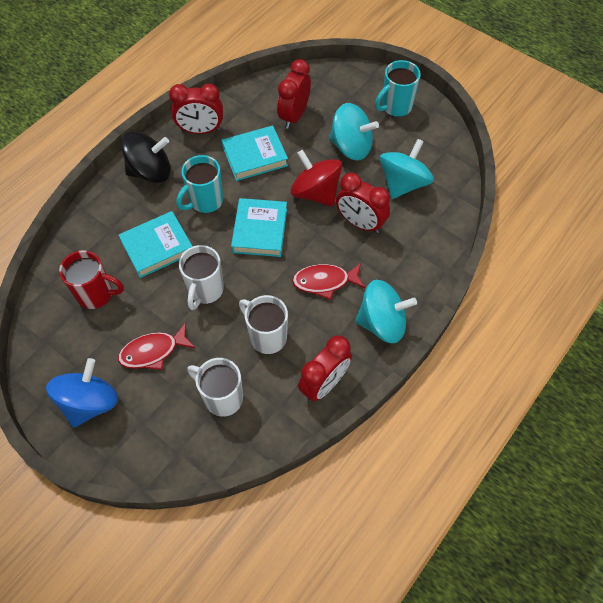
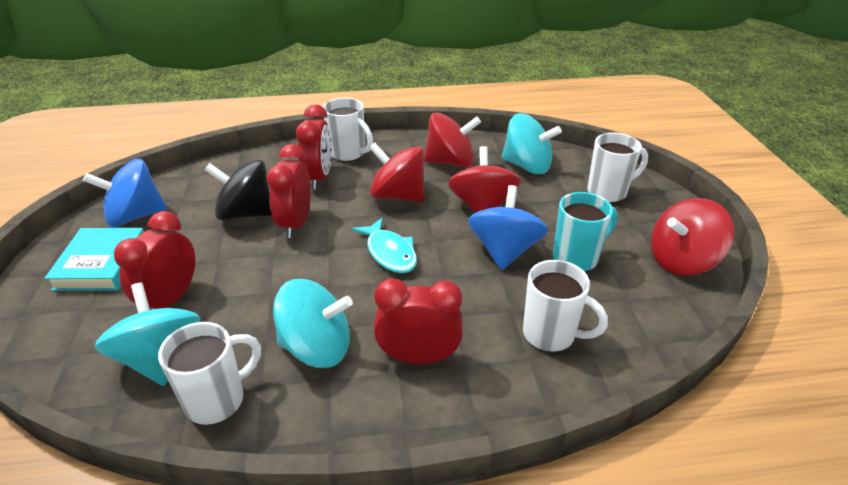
blue spinning top: [46,358,118,428] = 1 -> [83,159,167,227] [468,185,548,270] = 2
red fish: [118,323,195,370] [292,263,365,300] = 2 -> none = 0
red mug: [59,250,124,309] = 1 -> none = 0
red spinning top: [290,150,342,206] = 1 -> [369,142,424,202] [424,112,481,168] [448,146,521,213] [651,198,734,276] = 4
turquoise book: [119,211,193,278] [222,125,288,181] [231,198,287,257] = 3 -> [45,228,144,291] = 1
turquoise fish: none = 0 -> [352,218,417,273] = 1
turquoise mug: [176,155,223,213] [375,60,421,117] = 2 -> [553,192,618,272] = 1
white mug: [179,245,224,310] [187,358,243,417] [239,295,288,354] = 3 -> [158,322,261,425] [323,98,373,162] [523,260,608,352] [587,133,648,203] = 4

